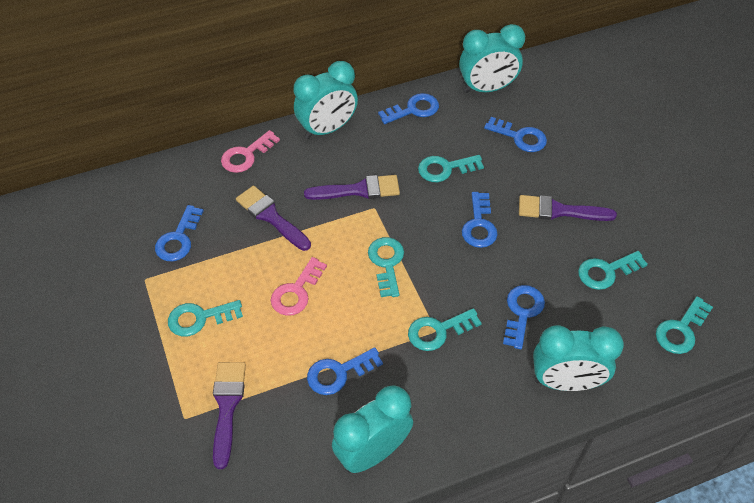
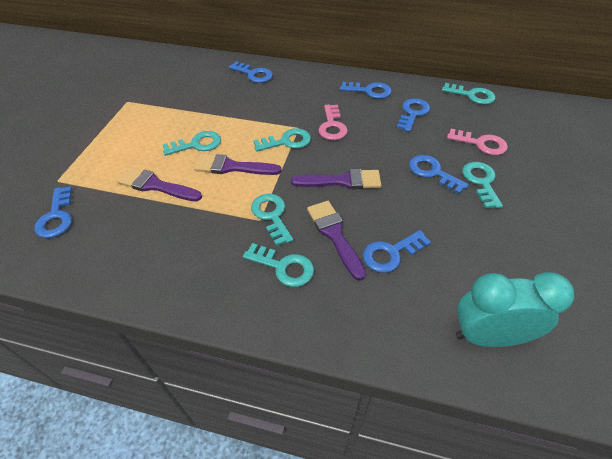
turquoise clock: [294,61,358,139] [332,385,413,473] [459,24,525,93] [533,325,624,391] = 4 -> [456,272,574,347] = 1

